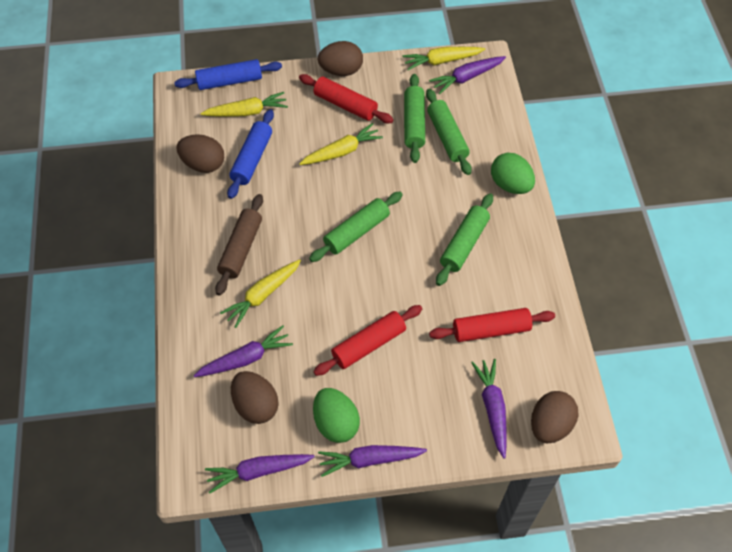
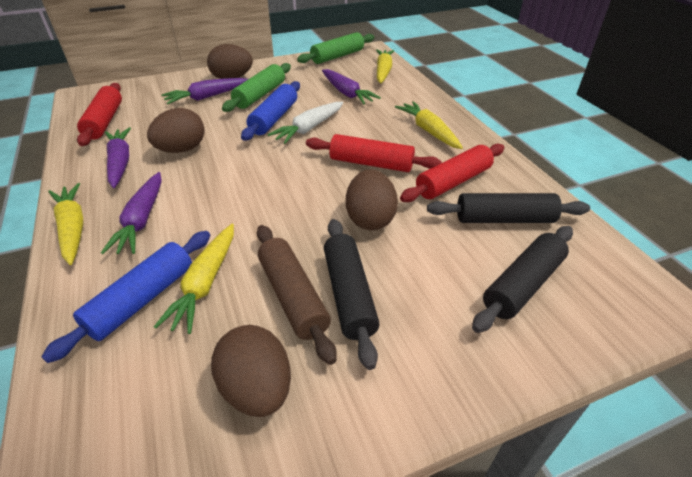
black rolling pin: none = 0 -> [324,219,380,370] [427,193,590,223] [472,226,573,333] = 3
green egg: [313,388,360,443] [491,153,535,194] = 2 -> none = 0
green rolling pin: [309,192,403,262] [404,74,425,163] [426,89,472,175] [436,193,493,286] = 4 -> [222,63,291,112] [297,32,374,64] = 2
purple carrot: [194,325,293,377] [205,454,315,494] [318,445,427,477] [429,56,506,94] [471,359,506,458] = 5 -> [101,172,162,254] [105,127,131,188] [161,78,248,104] [322,69,381,105] = 4
white carrot: none = 0 -> [268,102,343,144] = 1

